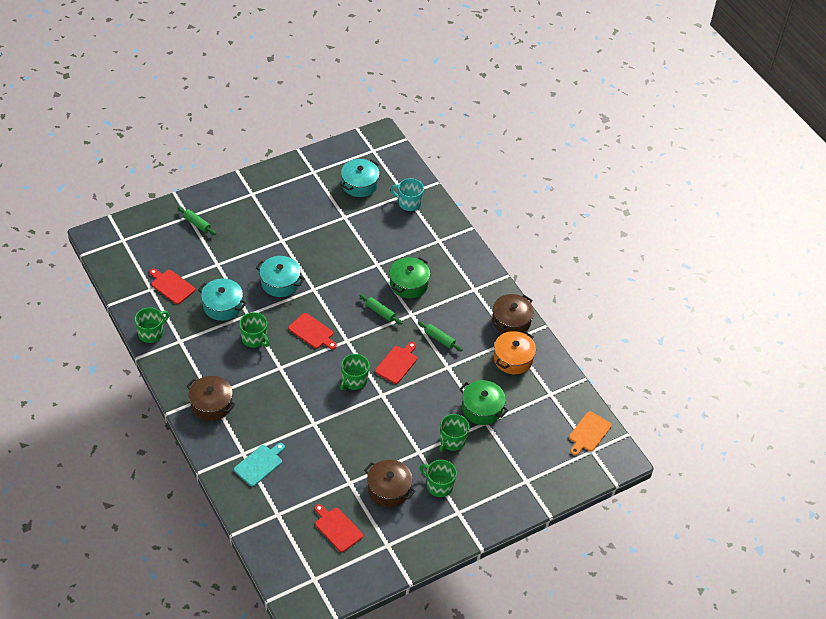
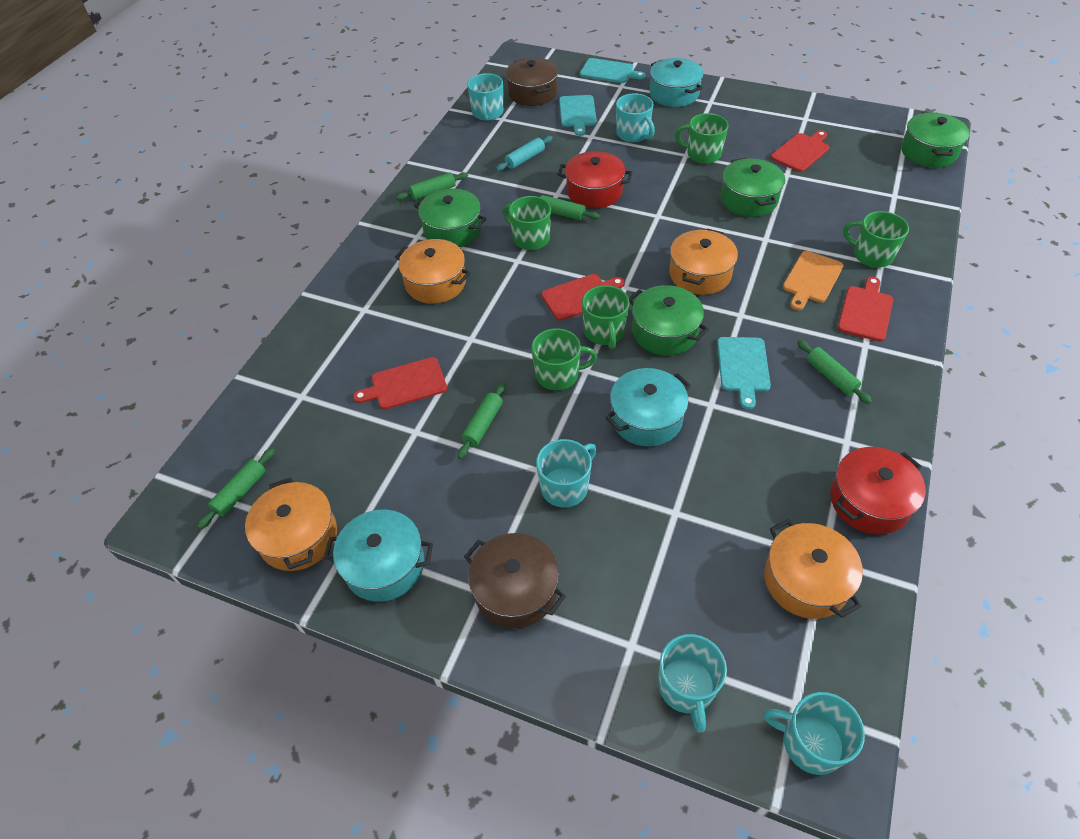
brown pot: [186,376,235,421] [364,460,415,507] [492,294,534,334] = 3 -> [464,533,566,629] [506,57,558,106] = 2
green pot: [390,257,430,299] [459,380,508,425] = 2 -> [414,189,486,247] [629,285,709,356] [720,158,785,217] [901,112,970,168] = 4
green rolling pin: [178,207,216,235] [359,294,402,325] [418,321,463,351] = 3 -> [197,448,275,529] [396,172,468,200] [458,382,506,459] [540,195,600,220] [797,340,872,404] = 5
orange pot: [494,331,536,374] = 1 -> [245,477,337,571] [395,239,471,304] [669,229,738,295] [764,519,863,619] = 4
red pot: none = 0 -> [557,151,633,208] [830,447,926,534] = 2
turquoise cutting board: [234,443,285,487] = 1 -> [559,95,597,136] [580,58,645,83] [717,337,771,409] = 3
turquoise mug: [390,178,424,211] = 1 -> [467,73,503,121] [536,439,596,507] [616,93,655,142] [658,634,727,733] [763,692,865,775] = 5
turquoise rolling pin: none = 0 -> [496,136,553,171] = 1

